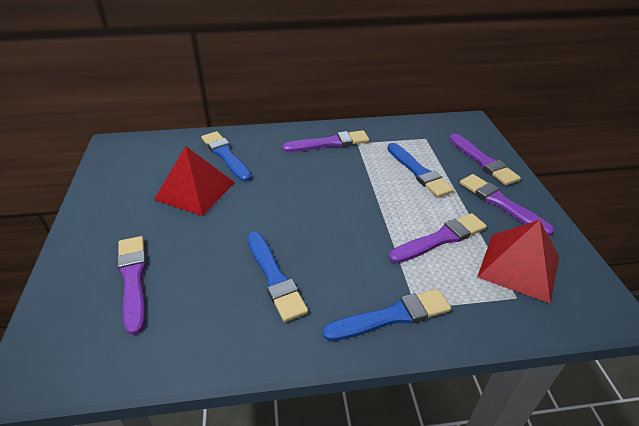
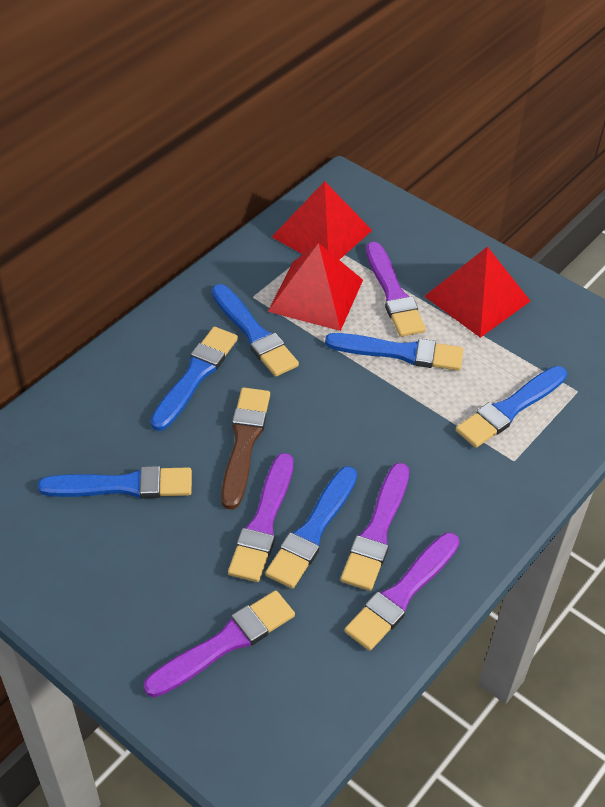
blue brush: [201,131,252,182] [247,232,308,322] [322,289,451,341] [387,143,454,198] = 4 -> [38,466,192,498] [150,327,238,431] [212,284,299,377] [265,466,357,589] [325,333,463,371] [456,366,567,448] = 6
brown brush: none = 0 -> [221,388,270,510] = 1
red pyramid: [154,146,235,216] [477,220,559,304] = 2 -> [268,243,363,331] [272,181,372,260] [424,246,530,338] = 3

